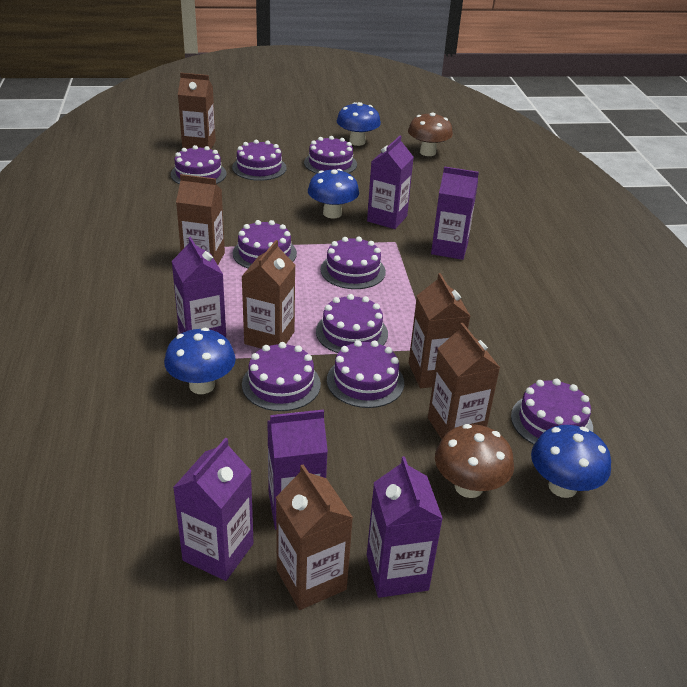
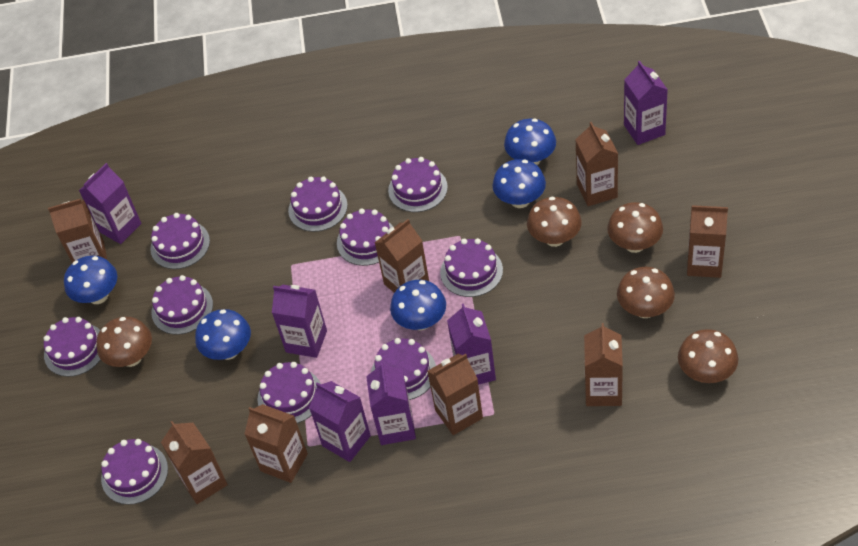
blue mushroom: [164,328,236,394] [308,169,359,219] [337,102,381,146] [531,425,611,498] = 4 -> [64,256,117,304] [195,309,251,360] [390,280,446,330] [493,159,546,208] [504,119,556,165] = 5
brown carton: [176,174,225,265] [178,73,216,149] [241,240,295,349] [276,465,353,610] [409,273,470,388] [428,323,500,439] = 6 -> [48,199,107,263] [161,421,228,504] [245,404,308,483] [375,219,429,293] [427,353,483,435] [575,122,618,206] [584,323,623,406] [687,205,728,278] = 8
brown mushroom: [408,112,453,156] [435,424,514,498] = 2 -> [96,317,152,367] [527,197,581,247] [607,202,663,253] [617,267,675,318] [678,329,738,383] = 5
purple cake: [171,145,226,184] [232,140,287,181] [233,220,297,268] [242,342,321,411] [304,136,357,174] [316,294,388,353] [321,237,386,289] [327,340,404,408] [511,379,593,445] = 9 -> [44,317,101,377] [101,439,168,505] [150,213,210,269] [152,275,213,335] [257,362,321,423] [288,177,348,232] [337,208,393,266] [371,338,436,400] [388,157,448,212] [440,238,503,297] = 10

